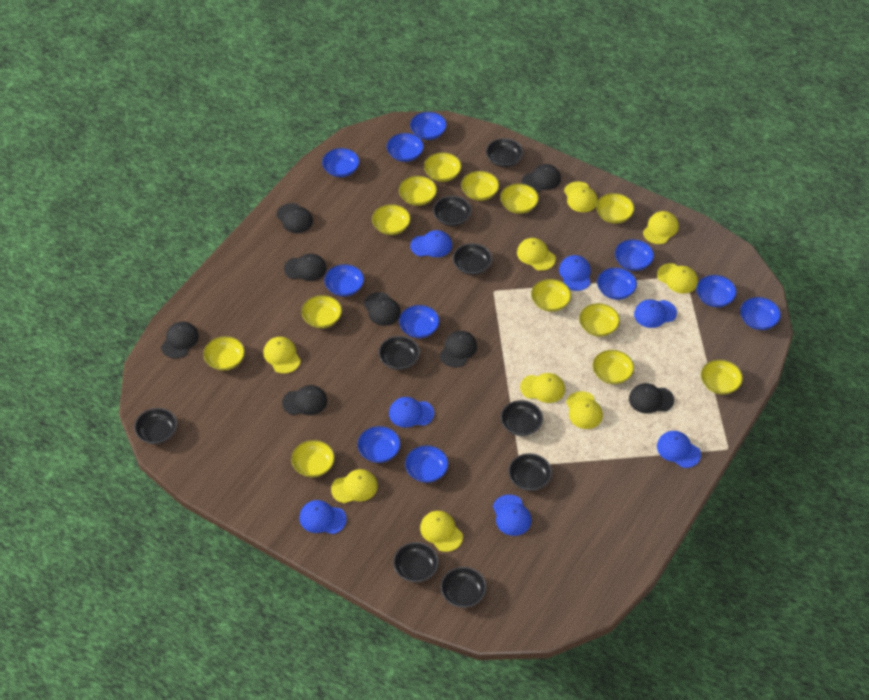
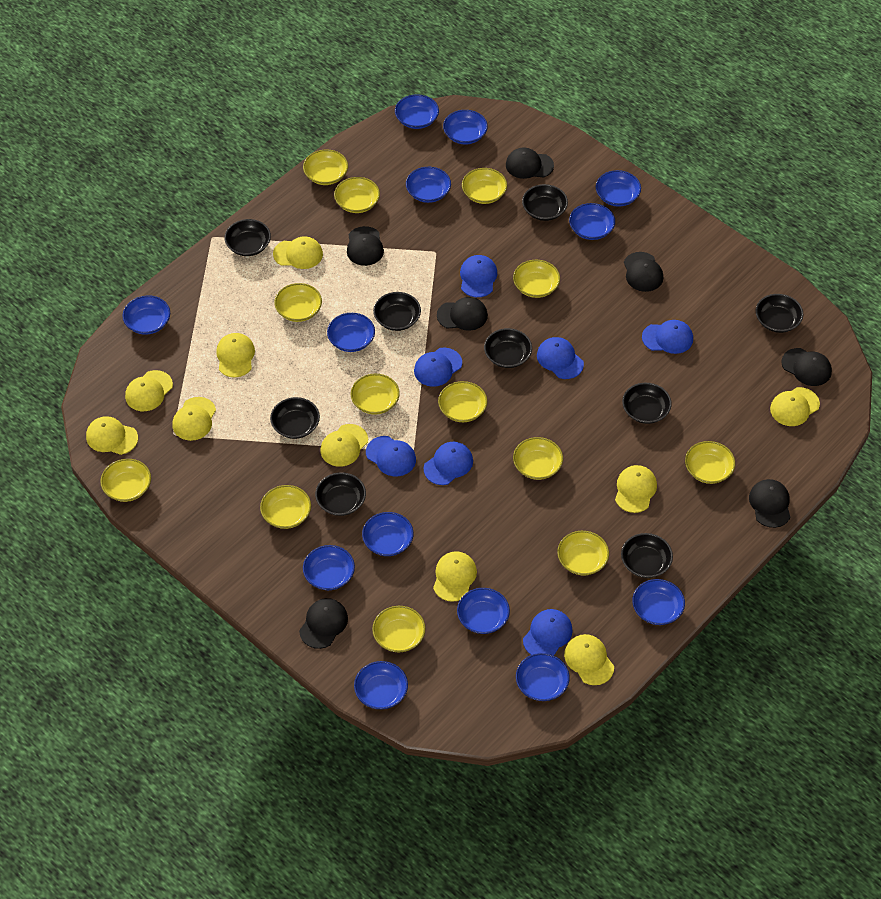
black cap: [161,322,199,358] [276,203,313,233] [282,385,327,415] [284,253,326,281] [363,292,401,326] [439,331,477,367] [522,164,561,192] [629,383,674,414] = 8 -> [299,598,348,649] [347,226,384,266] [437,297,488,331] [506,147,554,179] [624,252,663,292] [749,479,790,528] [782,348,832,386] = 7
blue bowl: [322,148,360,177] [324,264,364,296] [357,426,401,463] [387,133,424,162] [399,305,440,338] [405,445,449,483] [410,112,447,140] [597,267,637,300] [615,239,654,271] [696,275,737,307] [740,297,781,330] = 11 -> [122,296,170,335] [303,545,355,590] [327,313,375,352] [354,661,408,709] [362,512,414,556] [395,94,439,129] [406,167,451,203] [443,110,488,144] [457,588,510,634] [516,653,570,701] [569,203,615,240] [596,170,641,206] [632,579,685,625] = 13
yellow cap: [263,337,301,374] [331,469,378,503] [420,511,463,552] [517,238,556,271] [520,373,565,403] [564,181,598,212] [566,391,603,429] [643,211,679,244] [657,263,698,293] = 9 -> [86,416,138,455] [125,370,173,411] [173,397,216,441] [216,333,255,377] [273,236,323,269] [320,424,368,467] [433,551,477,602] [564,634,614,685] [615,465,657,513] [770,387,820,426] = 10

